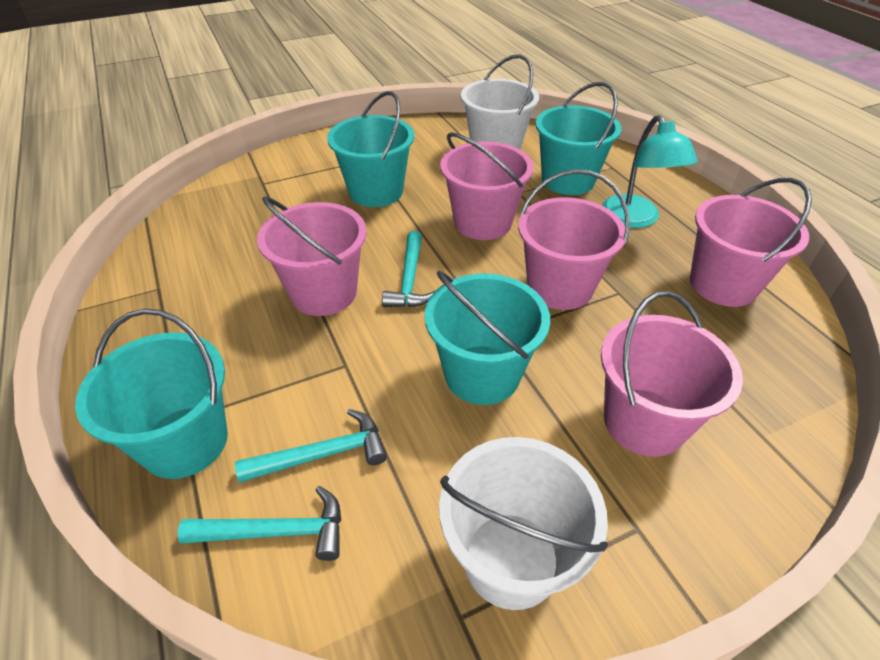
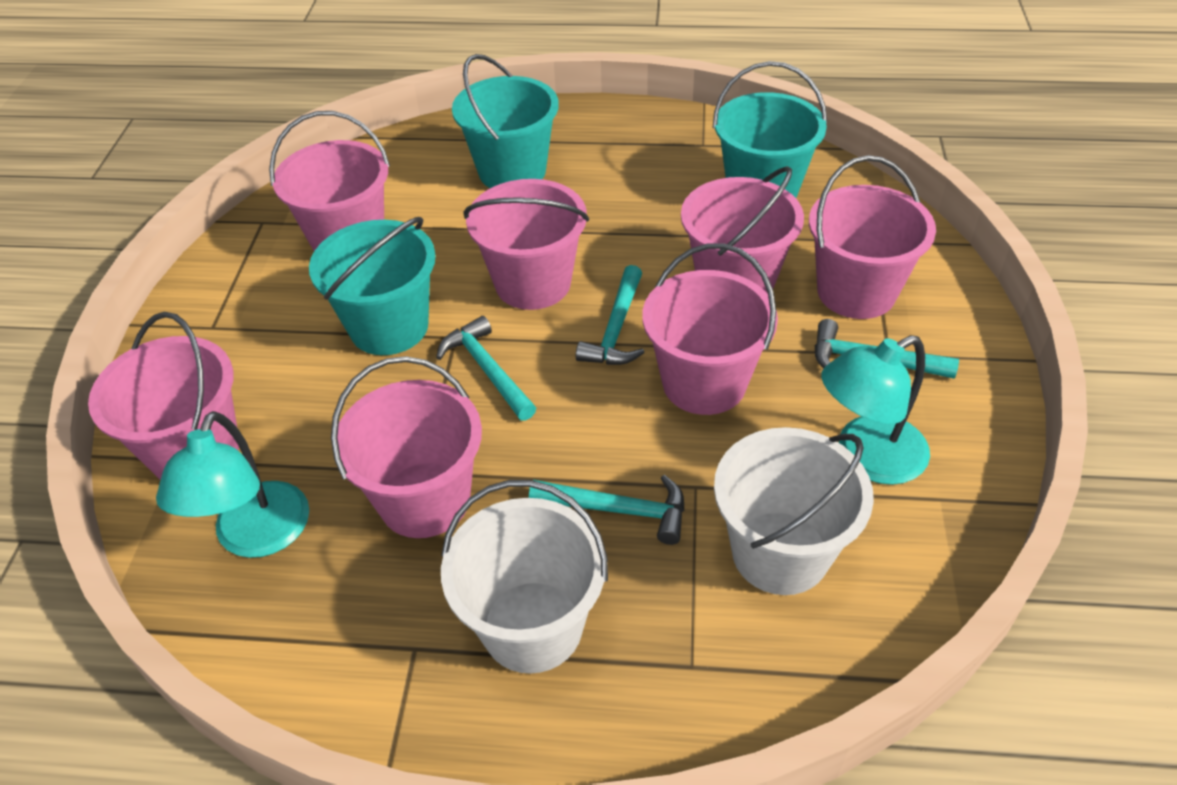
pink bucket: [257,196,367,316] [440,132,534,240] [518,169,630,310] [601,291,743,457] [690,178,812,307] = 5 -> [88,312,239,480] [269,111,390,251] [331,356,482,538] [464,179,589,310] [642,243,778,415] [681,166,804,294] [809,155,936,319] = 7
turquoise bucket: [75,309,228,479] [327,91,414,207] [425,271,550,405] [536,82,621,195] = 4 -> [309,217,436,355] [452,54,559,188] [712,61,828,198] = 3
turquoise hammer: [178,486,341,561] [235,409,387,482] [382,231,435,307] = 3 -> [436,316,536,421] [529,475,684,545] [576,265,645,365] [815,319,959,379] = 4
turquoise lamp: [602,115,698,228] = 1 -> [156,411,309,558] [821,335,930,485] = 2

